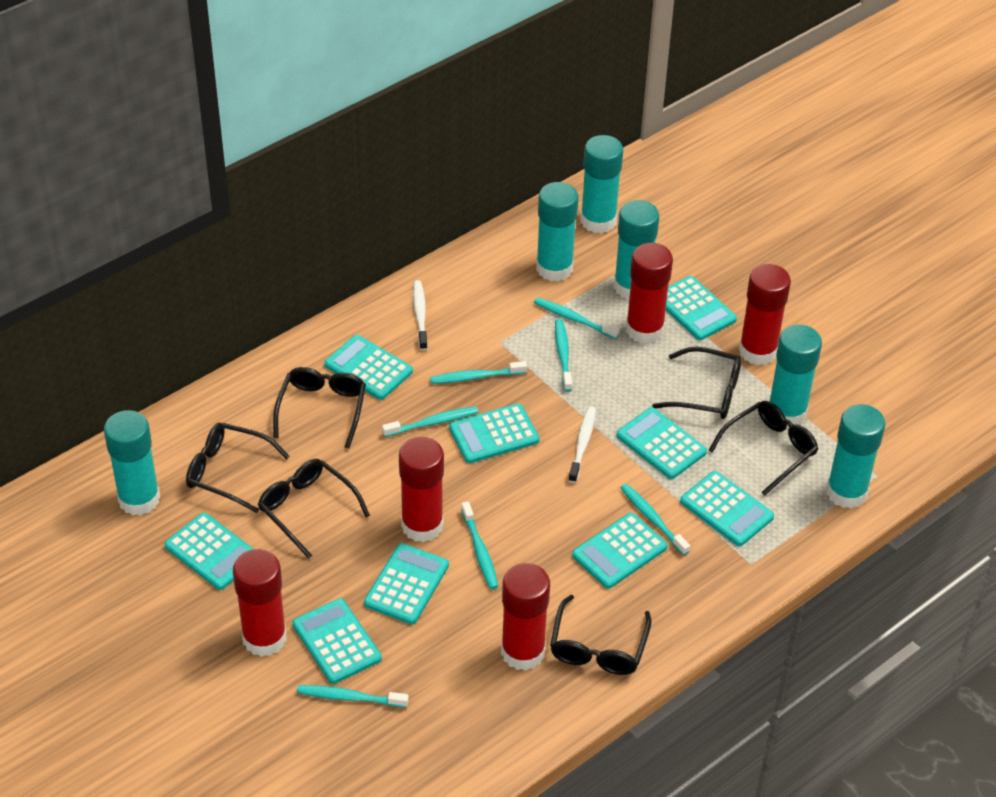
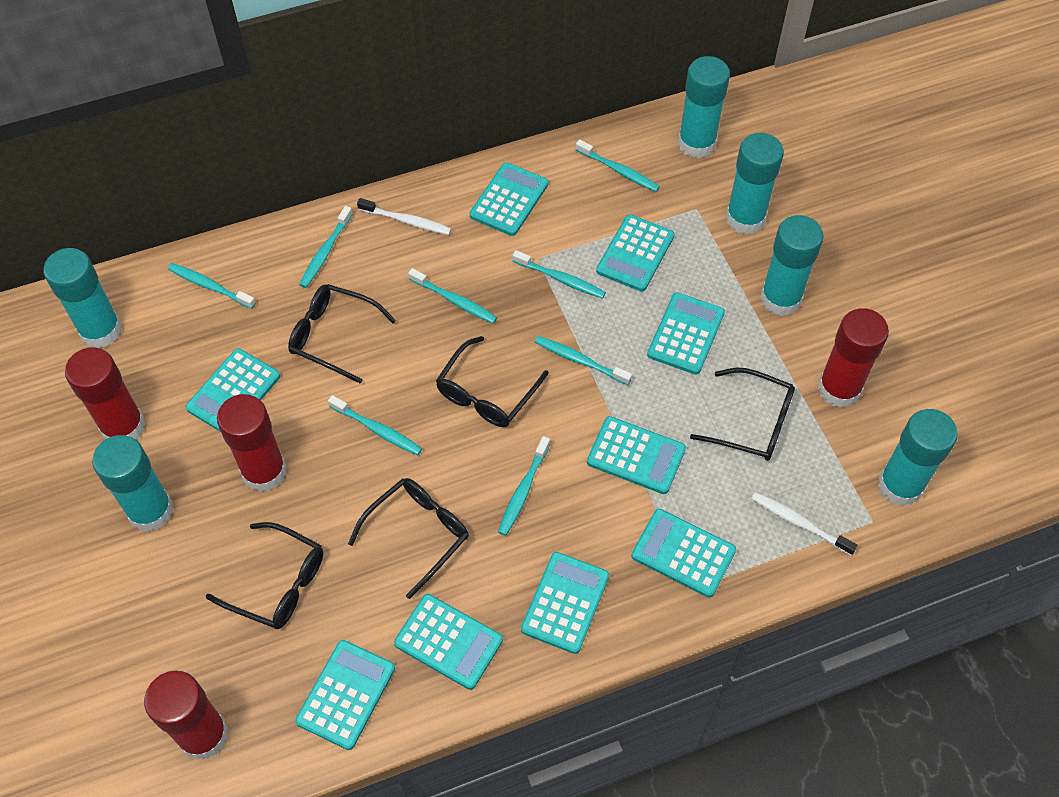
black glasses: [186,423,290,513] [258,459,370,559] [273,367,366,449] [550,595,652,675] [652,347,742,419] [708,401,818,496] = 6 -> [206,522,323,629] [288,284,396,384] [348,478,469,599] [436,336,549,427] [690,368,795,461] = 5
red glue stick: [233,549,287,657] [399,437,444,542] [501,563,550,671] [626,243,673,344] [739,264,791,365] = 5 -> [65,347,146,439] [144,670,228,760] [217,394,286,492] [818,308,889,408] = 4
turquoise toothbrush: [297,685,409,708] [382,406,479,437] [430,361,527,384] [461,502,498,589] [534,298,619,339] [555,319,572,392] [620,484,690,556] = 7 -> [168,263,256,309] [299,206,353,288] [328,395,422,455] [408,268,497,324] [498,436,550,536] [512,250,606,299] [535,336,632,385] [576,140,660,192] = 8

